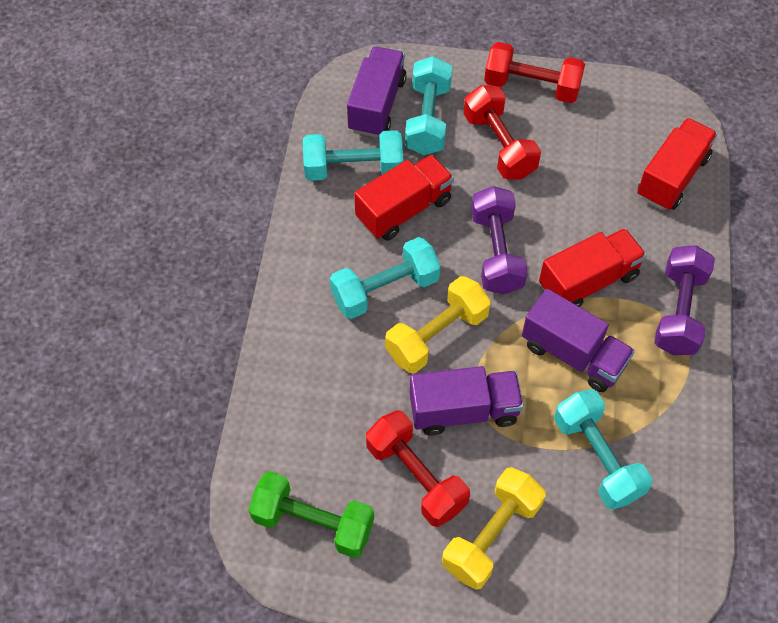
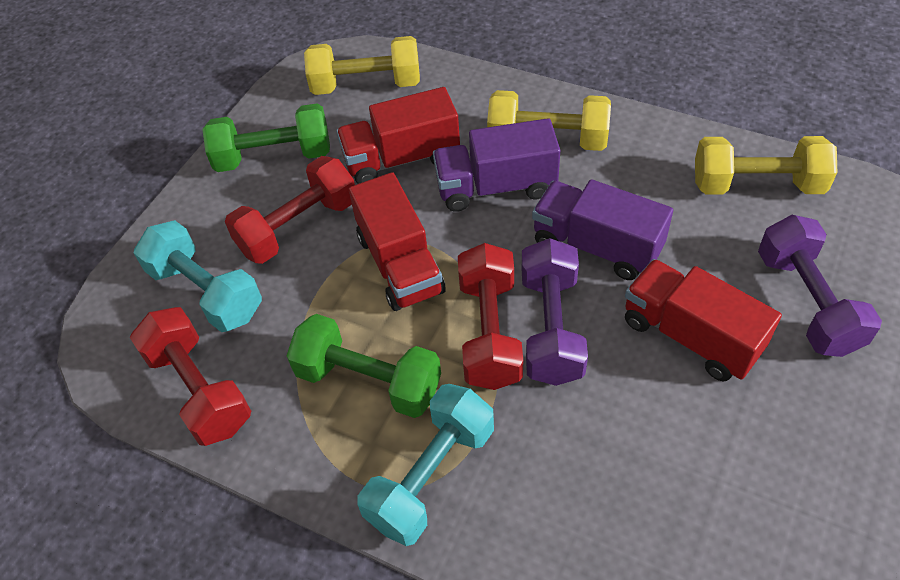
green dumbbell: [249,471,374,558] = 1 -> [202,103,330,172] [287,314,441,418] = 2
purple truck: [347,46,407,138] [410,366,524,435] [522,289,635,392] = 3 -> [433,118,560,212] [532,179,673,280] = 2
turquoise dumbbell: [303,130,403,181] [330,237,441,319] [405,56,452,155] [554,389,652,510] = 4 -> [134,220,262,332] [357,384,494,546] = 2
yellow dumbbell: [385,276,491,373] [442,467,546,590] = 2 -> [304,36,420,95] [487,90,611,151] [695,136,837,194] = 3

